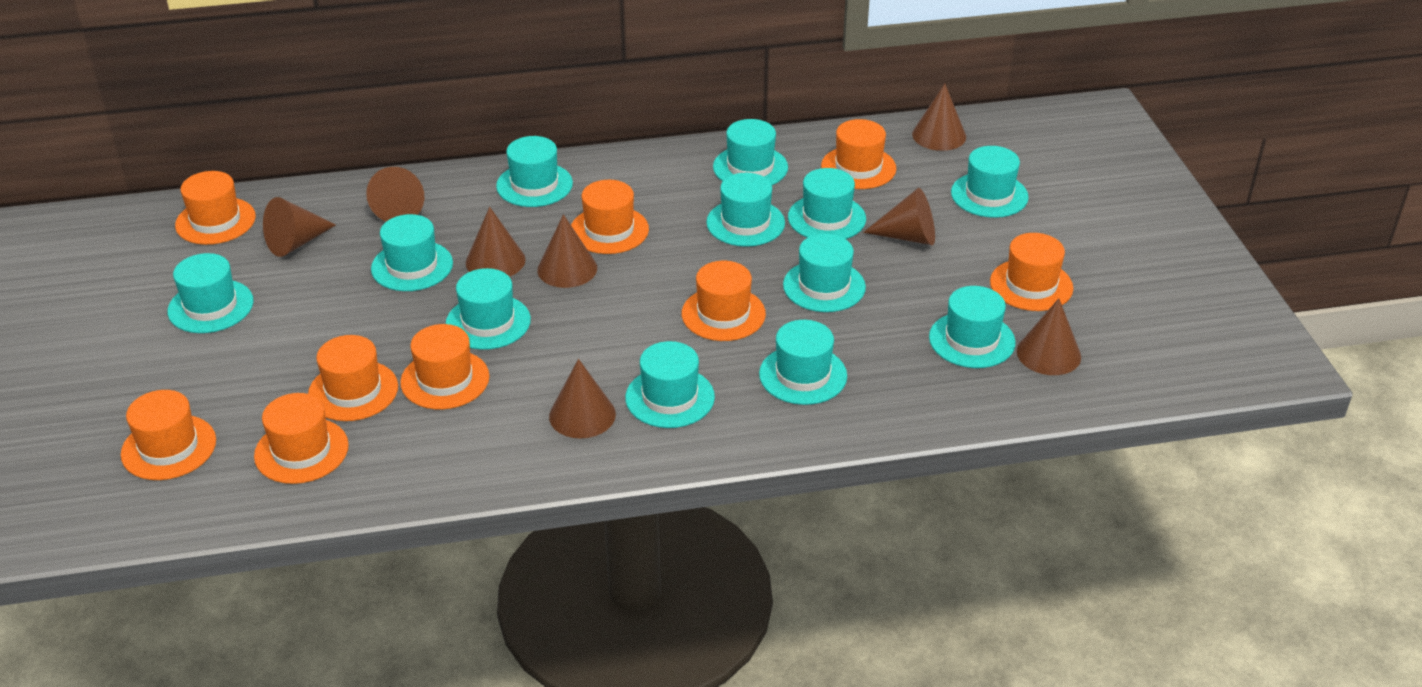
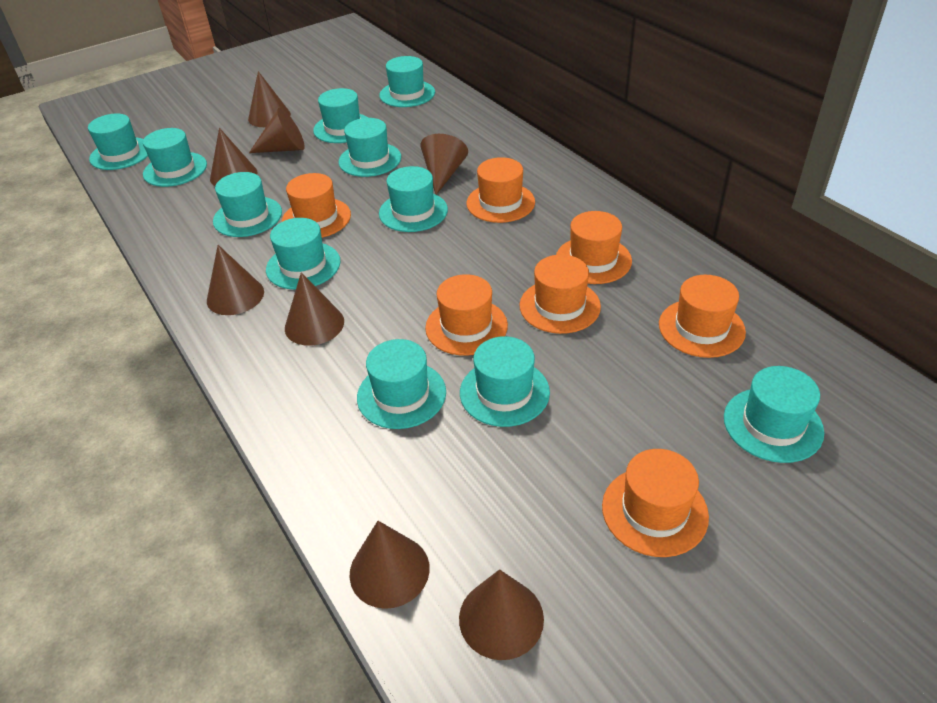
orange hat: [121,390,216,480] [175,171,256,245] [254,393,349,484] [308,335,398,421] [400,324,490,409] [571,180,649,254] [682,261,766,341] [821,119,896,189] [990,233,1073,311] = 9 -> [282,173,351,238] [425,274,508,356] [467,157,535,223] [520,255,601,334] [556,211,632,284] [602,449,709,557] [659,275,746,358] = 7
turquoise hat: [167,253,254,333] [371,214,453,291] [446,268,531,350] [496,136,573,207] [625,341,715,428] [706,173,785,247] [713,119,788,185] [759,320,847,405] [783,234,866,312] [788,168,866,239] [929,286,1016,368] [951,146,1029,218] = 12 -> [88,113,148,170] [143,128,207,187] [213,172,282,237] [266,218,340,290] [313,88,368,143] [338,118,401,177] [357,339,446,429] [379,166,448,232] [380,56,435,107] [460,336,550,427] [724,366,824,463] = 11

